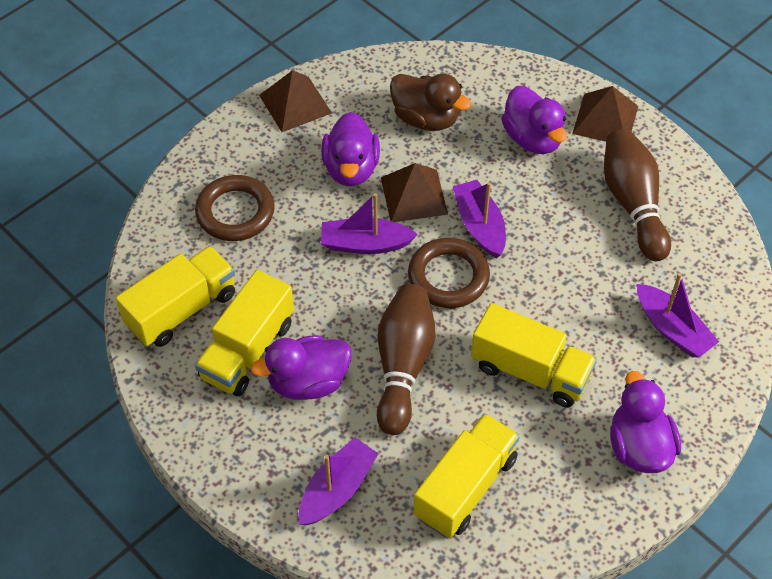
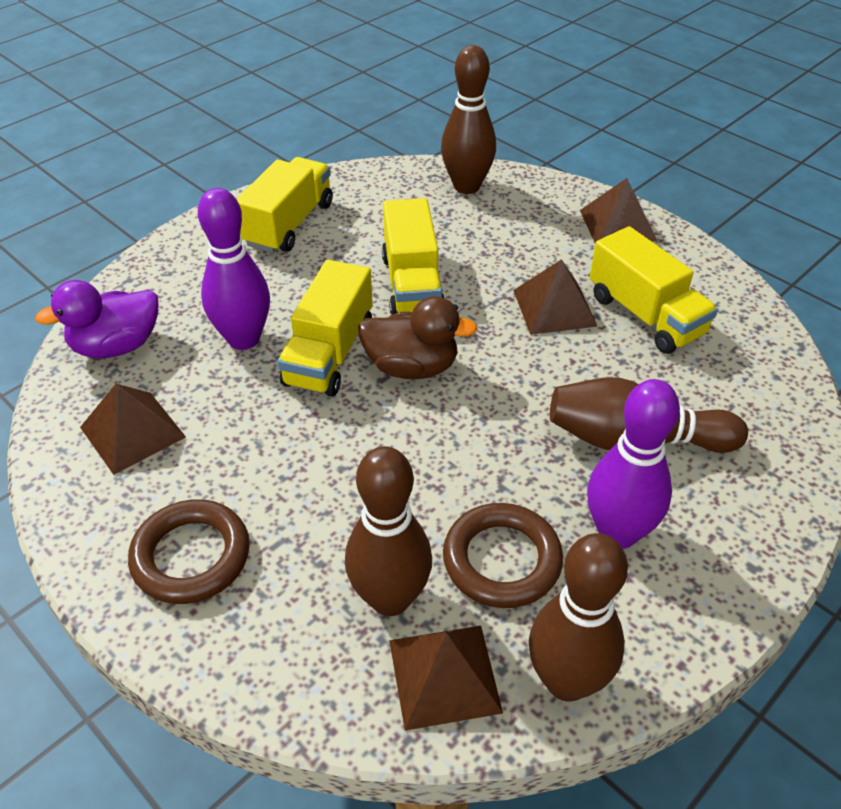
brown bowling pin: [377,284,435,435] [604,129,671,261] = 2 -> [345,446,432,616] [441,45,496,194] [529,533,628,701] [550,377,748,453] = 4
brown pyramid: [259,70,332,132] [381,163,448,222] [572,86,638,142] = 3 -> [80,384,186,475] [389,626,503,731] [513,259,598,335] [580,178,657,243] = 4
purple boat: [299,438,379,525] [321,193,418,254] [453,180,506,258] [637,273,719,357] = 4 -> none = 0
purple bowling pin: none = 0 -> [198,188,270,350] [587,379,680,549] = 2
purple duck: [251,335,352,400] [321,112,380,186] [501,86,567,154] [610,371,681,473] = 4 -> [35,280,159,358] = 1

